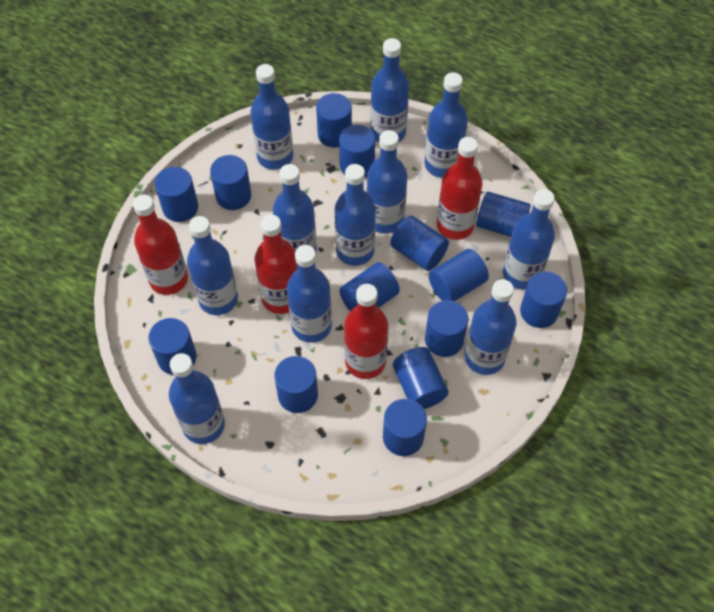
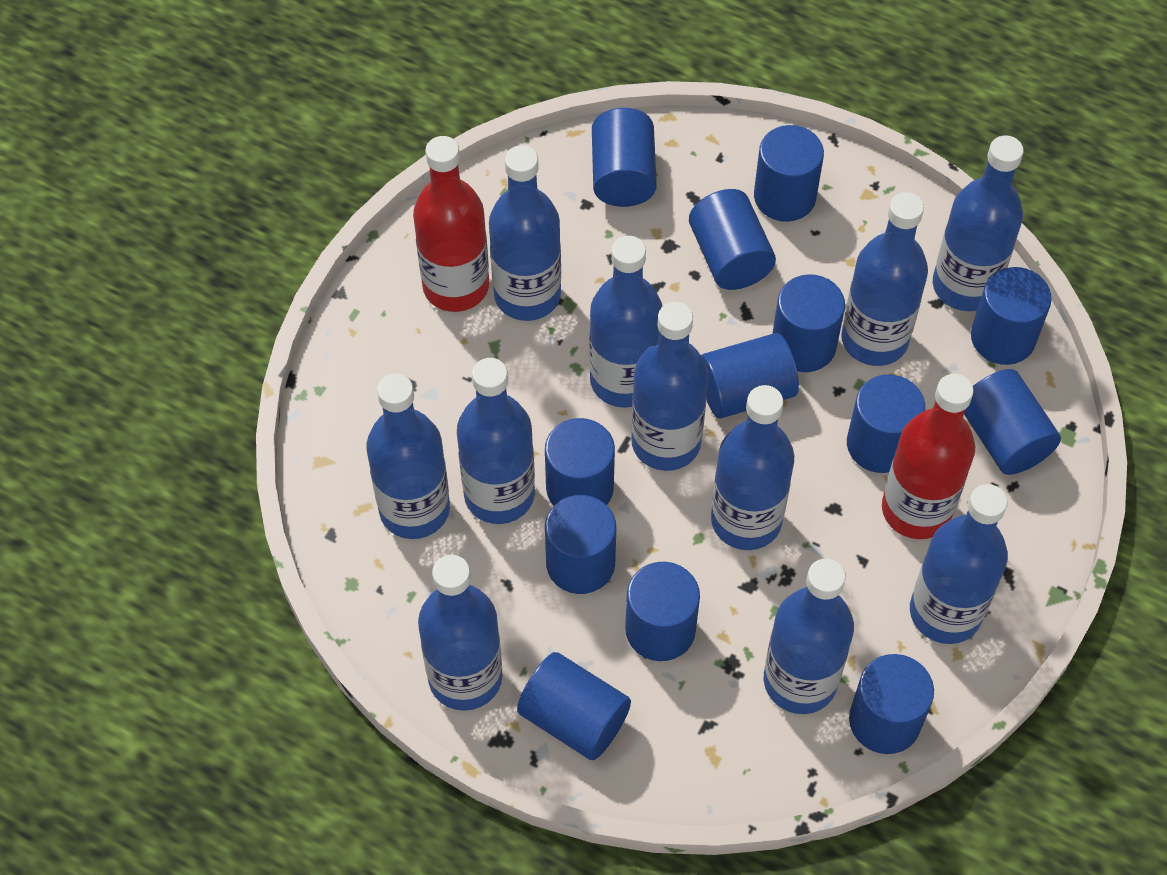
blue cylinder: [148,318,197,375] [155,167,198,222] [210,155,251,210] [274,356,318,413] [316,93,352,148] [339,125,375,178] [339,262,400,311] [383,399,427,456] [390,216,449,271] [393,347,449,409] [425,300,468,357] [429,249,489,301] [476,192,531,237] [520,271,567,328] = 14 -> [517,652,631,760] [545,418,615,505] [545,495,616,594] [592,108,657,207] [625,562,700,661] [689,189,776,290] [701,333,799,419] [754,125,824,222] [772,274,845,372] [847,374,925,473] [849,654,934,754] [964,369,1061,475] [971,267,1052,365] = 13
red bottle: [133,195,188,295] [254,215,298,314] [344,284,388,379] [437,137,483,240] = 4 -> [413,136,489,312] [882,374,975,539] = 2

